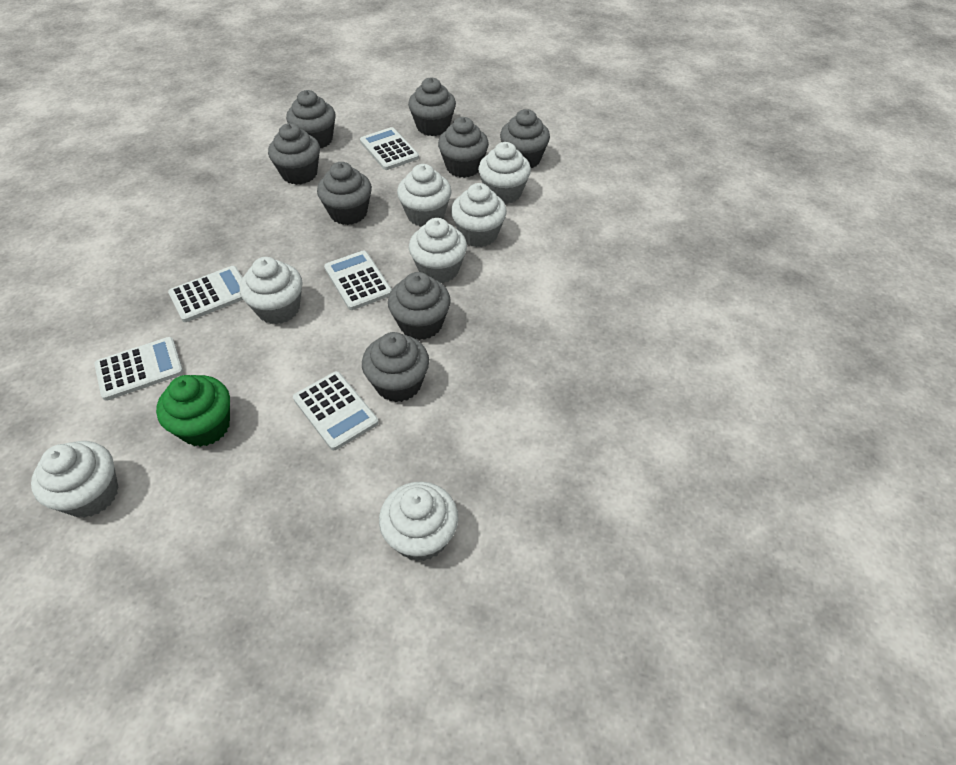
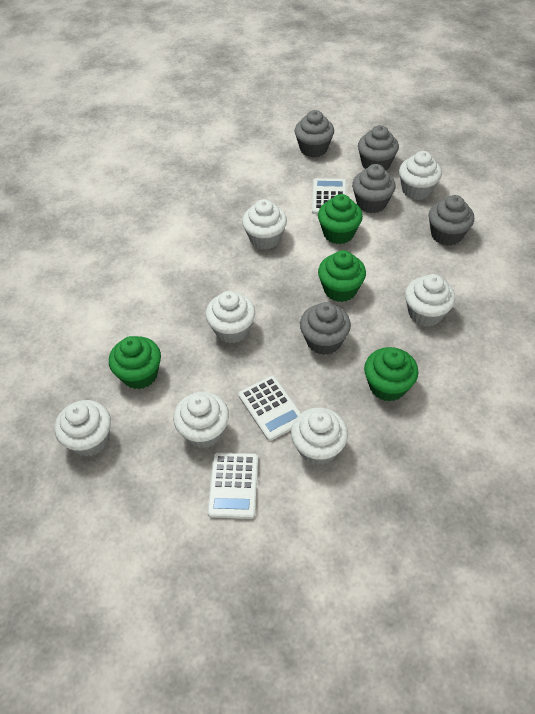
green cupcake: [156,375,230,447] = 1 -> [109,336,161,389] [318,194,363,244] [318,250,366,302] [364,347,418,402] = 4
grey cupcake: [268,123,320,185] [286,90,336,148] [317,162,372,225] [362,332,429,402] [388,272,451,340] [408,77,456,136] [438,117,489,178] [500,109,550,168] = 8 -> [295,110,334,157] [300,302,351,355] [352,164,396,213] [358,125,399,171] [428,195,474,246] = 5
white calculator: [94,337,183,401] [168,266,243,322] [293,371,379,450] [324,250,392,310] [360,127,419,170] = 5 -> [207,453,258,519] [238,376,301,441] [312,178,347,214] = 3

